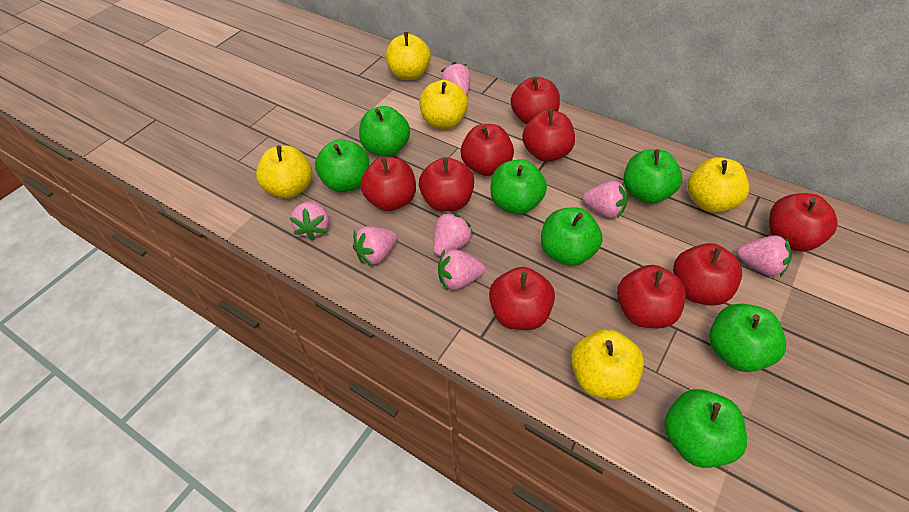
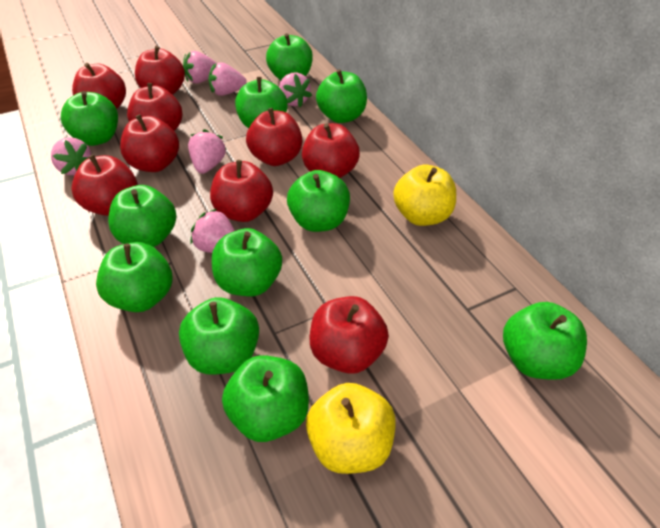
green apple: [315,139,369,192] [359,106,410,157] [490,159,547,214] [541,207,602,266] [623,149,682,204] [664,389,747,468] [709,304,786,372] = 7 -> [61,91,118,146] [96,242,172,312] [108,185,176,247] [179,297,259,375] [212,228,282,296] [222,355,309,442] [235,77,288,128] [266,33,313,80] [287,170,350,232] [316,69,367,123] [503,302,587,380] = 11
pink strawberry: [290,201,329,241] [353,226,397,266] [433,212,474,256] [438,249,485,291] [441,62,471,95] [582,181,627,218] [737,235,792,277] = 7 -> [51,137,91,175] [183,51,217,84] [188,129,226,174] [191,209,235,253] [208,62,247,96] [279,72,312,107] = 6
yellow apple: [256,145,312,199] [386,32,431,80] [419,80,468,129] [571,329,644,399] [687,157,749,213] = 5 -> [306,383,395,474] [393,165,456,226] = 2

